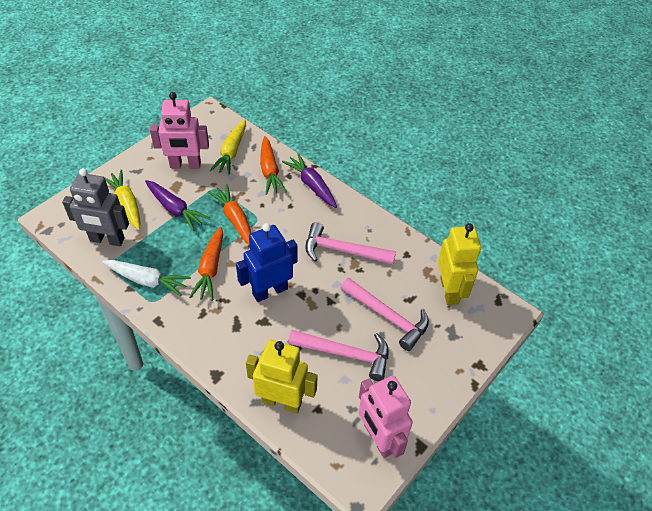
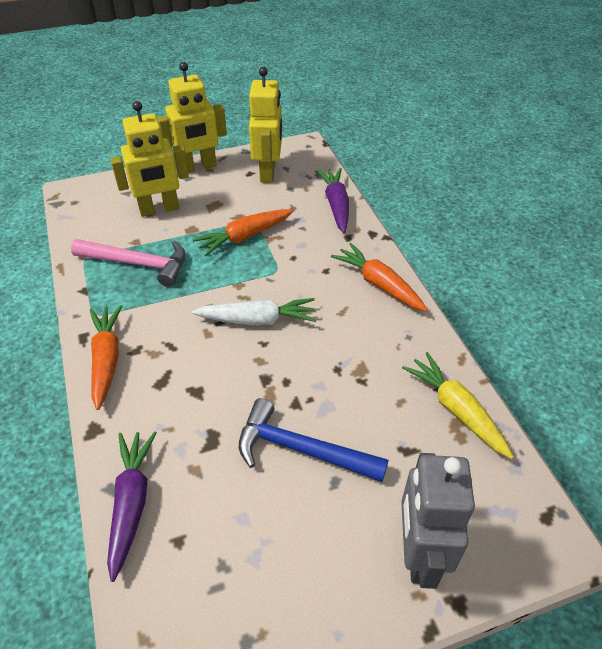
blue hammer: none = 0 -> [239,398,388,482] = 1
blue robot: [236,223,297,302] = 1 -> none = 0
pink hammer: [288,330,388,381] [305,222,396,265] [341,278,429,351] = 3 -> [71,239,185,287] = 1
pink robot: [150,92,209,169] [359,376,413,458] = 2 -> none = 0
yellow carrot: [104,170,140,230] [210,120,246,175] = 2 -> [402,352,514,459] = 1
yellow robot: [246,340,318,413] [438,223,481,305] = 2 -> [110,101,189,217] [157,62,227,173] [249,67,282,183] = 3

